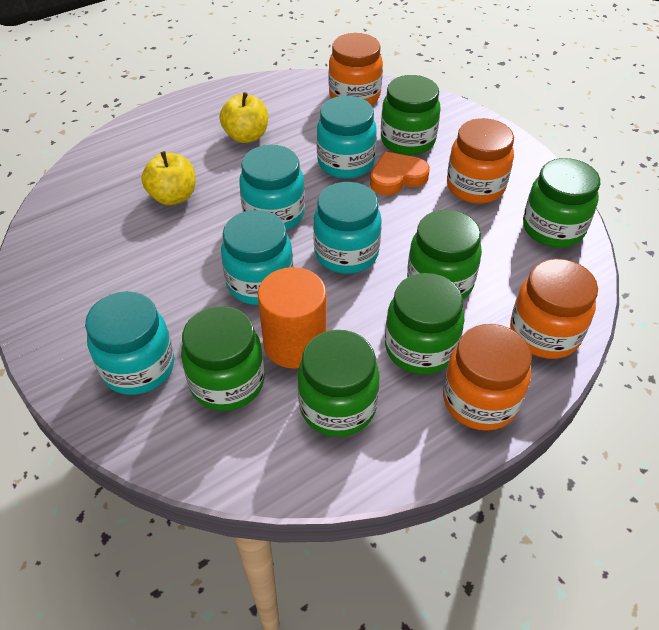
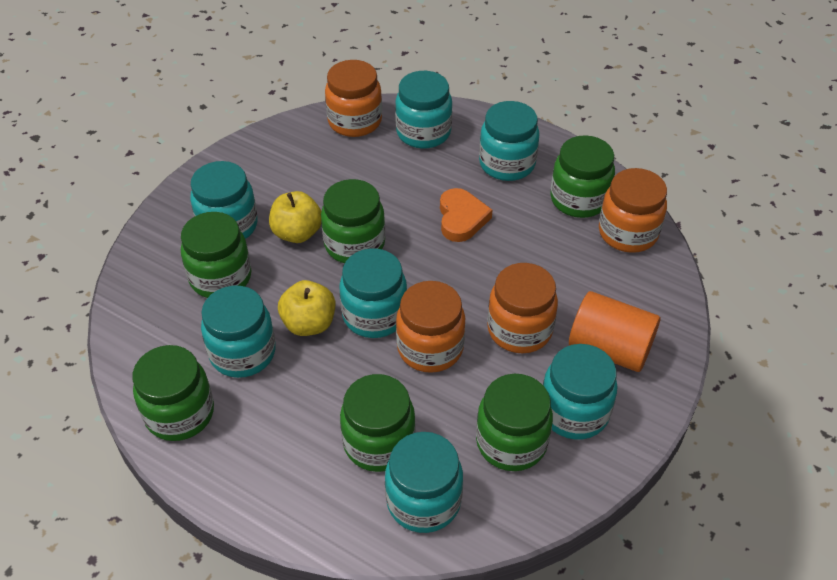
turquoise jar: [85,291,175,395] [221,210,293,305] [239,145,305,230] [313,182,382,274] [317,96,377,178] = 5 -> [190,161,258,239] [201,286,276,378] [339,248,407,338] [385,432,463,533] [395,71,452,149] [479,101,539,181] [543,344,618,440] = 7

